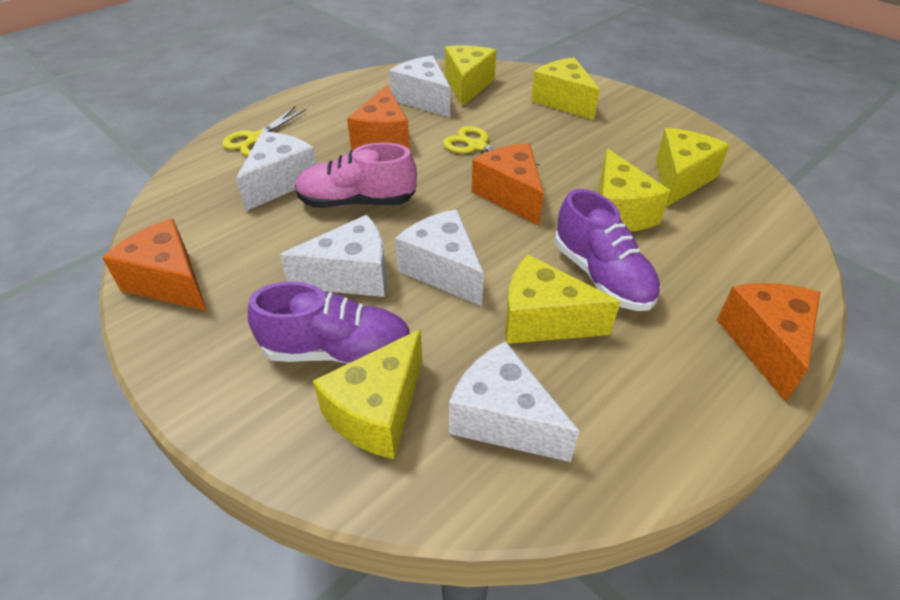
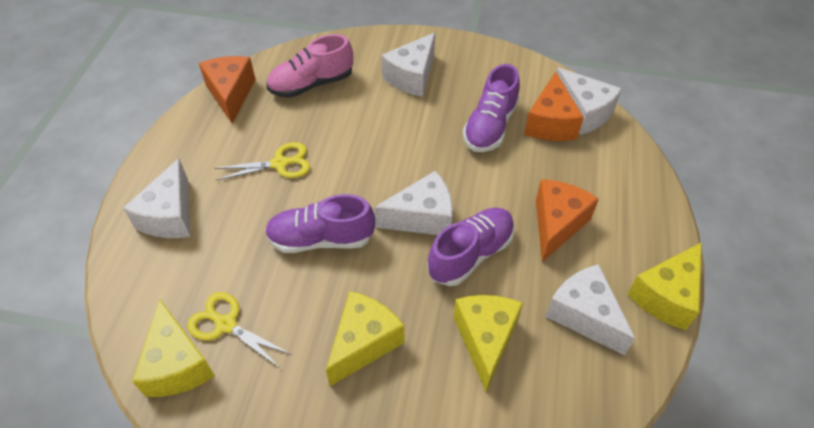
orange cheese: [102,218,207,311] [347,85,410,150] [472,143,544,226] [717,283,821,402] = 4 -> [199,56,256,124] [524,72,584,141] [536,179,599,262] = 3
purple shoe: [248,282,410,364] [555,189,661,311] = 2 -> [265,194,375,253] [427,208,515,286] [463,64,520,152] = 3
yellow cheese: [313,329,422,459] [445,46,496,107] [505,254,620,344] [531,57,600,120] [599,149,671,232] [656,128,729,207] = 6 -> [132,300,215,397] [326,291,404,386] [453,295,523,392] [627,242,702,330] = 4

